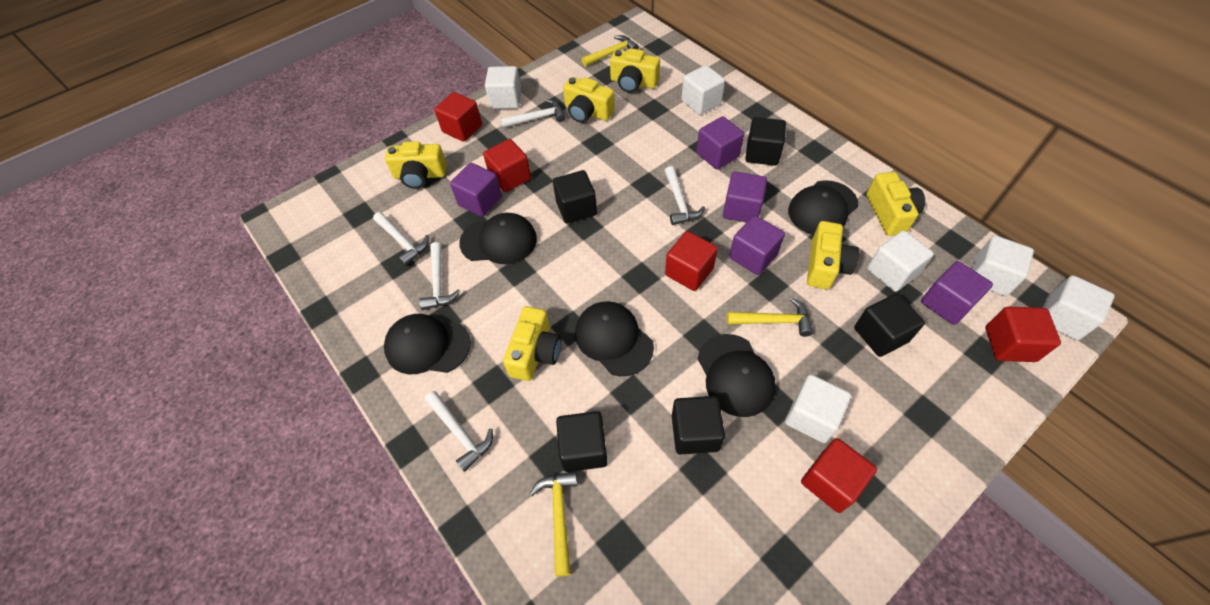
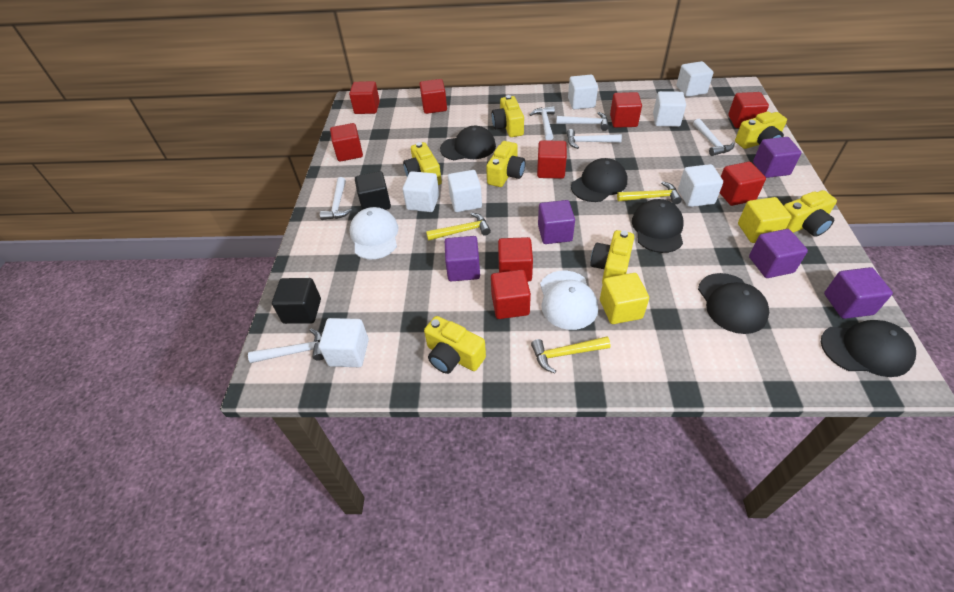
black cube: [553,170,597,224] [556,411,608,472] [672,396,725,454] [745,117,786,166] [854,293,925,357] = 5 -> [272,278,321,324] [355,171,391,210] = 2
red cube: [434,92,482,142] [483,139,531,192] [665,231,718,291] [801,438,877,513] [985,307,1061,362] = 5 -> [330,123,363,162] [349,81,380,114] [420,79,447,114] [491,270,531,319] [498,237,533,281] [537,140,567,179] [610,92,642,128] [720,162,766,206] [728,92,769,128] = 9
white cap: none = 0 -> [350,207,398,260] [540,271,598,330] = 2
white cube: [485,66,522,109] [681,65,725,115] [785,374,851,443] [867,230,934,292] [971,235,1034,296] [1043,275,1115,340] = 6 -> [319,318,369,367] [402,171,439,212] [448,170,482,212] [568,75,598,110] [653,91,686,127] [676,61,713,97] [678,164,723,207] = 7
white hammer: [373,212,429,266] [419,242,460,310] [425,391,493,472] [500,99,566,128] [665,166,705,225] = 5 -> [248,328,324,363] [320,177,352,220] [529,106,555,141] [556,112,609,131] [567,129,622,149] [693,119,735,156] = 6
yellow camera: [385,141,447,189] [503,306,562,381] [563,77,615,123] [610,48,660,93] [807,221,859,290] [867,172,925,236] = 6 -> [403,142,442,185] [424,316,486,374] [486,141,525,187] [491,95,524,137] [590,230,634,284] [735,111,787,149] [784,190,837,237] = 7
yellow cube: none = 0 -> [600,273,649,324] [738,197,792,243] = 2

